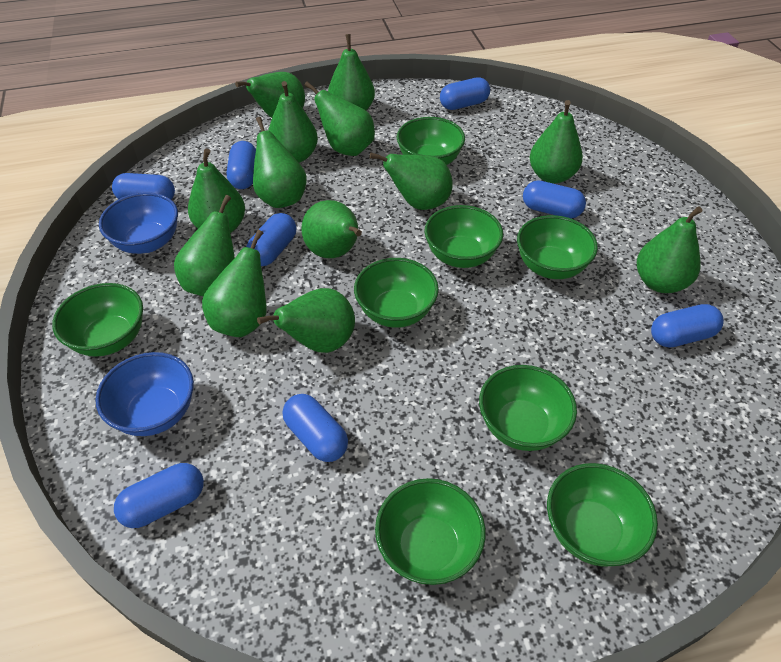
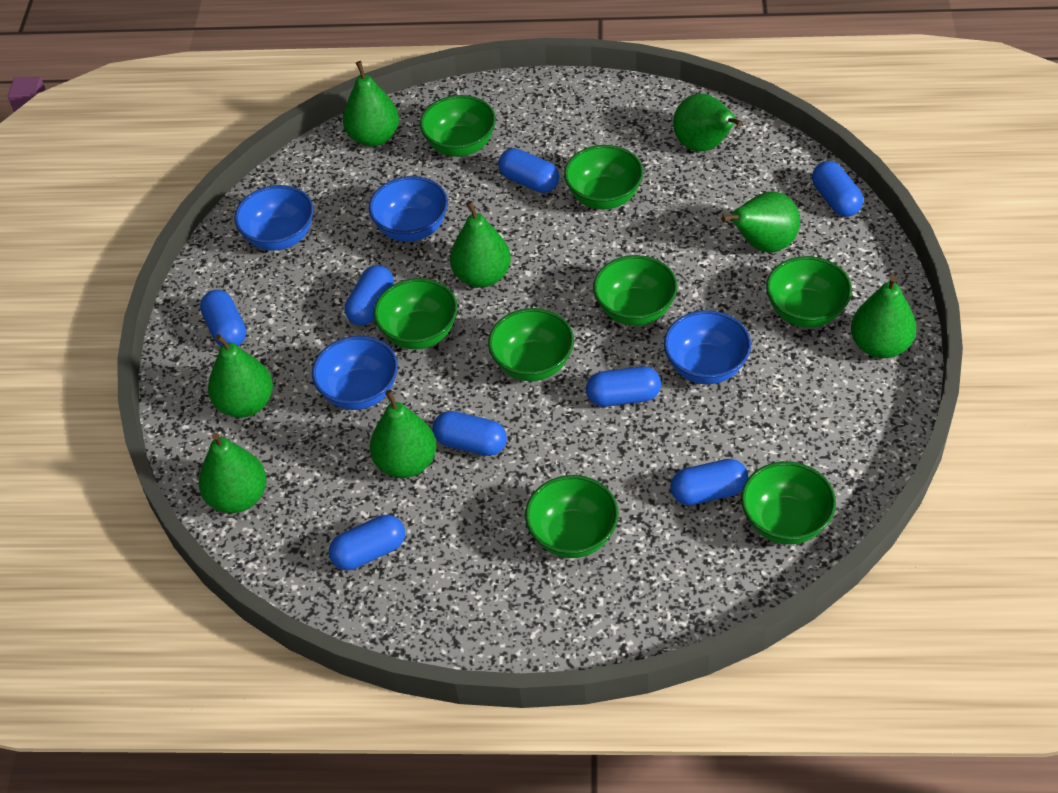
blue bowl: [95,352,194,436] [99,193,178,254] = 2 -> [234,185,314,251] [312,336,398,410] [369,176,448,242] [664,310,751,384] = 4
green pear: [174,195,235,296] [188,148,245,233] [202,230,266,337] [235,72,305,118] [253,117,307,208] [257,288,355,353] [268,81,318,163] [301,200,362,258] [304,81,375,156] [328,34,375,110] [370,153,453,210] [530,100,583,183] [637,206,703,293] = 13 -> [198,433,267,513] [208,334,273,418] [343,61,399,147] [370,390,437,478] [450,201,511,288] [673,94,743,152] [721,192,800,253] [851,275,917,358] = 8

